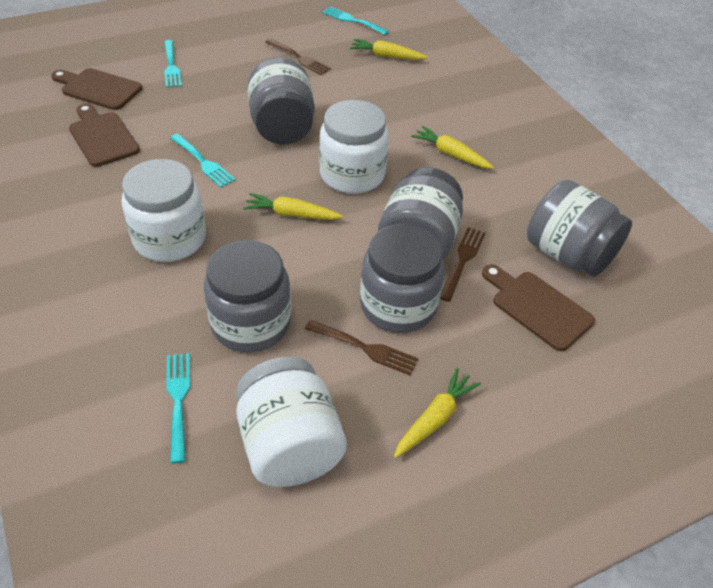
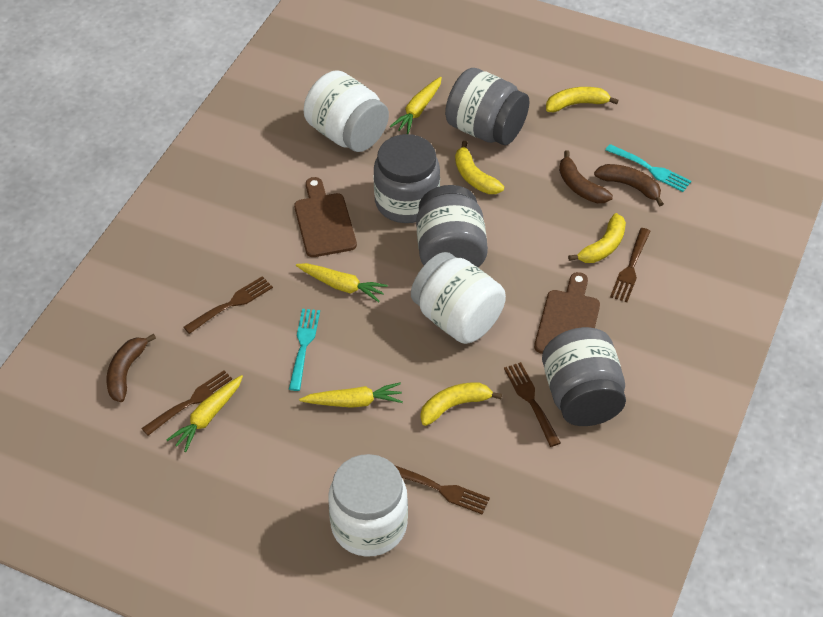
brown banana: none = 0 -> [107,334,156,402] [559,150,613,203] [594,164,664,206] = 3
brown cutting board: [51,68,142,110] [69,104,140,167] [482,264,595,351] = 3 -> [294,177,357,257] [534,272,600,354] = 2
brown fork: [265,38,331,75] [305,320,419,376] [440,227,486,302] = 3 -> [141,370,232,436] [184,276,273,334] [395,465,490,514] [504,362,561,447] [610,228,651,302] = 5
grey jar: [204,240,291,353] [248,57,315,144] [360,224,445,333] [378,167,463,260] [527,180,632,277] = 5 -> [373,134,440,223] [416,185,488,267] [445,68,529,145] [542,327,626,426] = 4
turquoise fork: [164,40,182,88] [166,353,190,463] [170,134,235,187] [322,6,389,35] = 4 -> [289,309,320,391] [606,144,691,192] = 2
yellow banana: none = 0 -> [420,382,502,426] [455,141,504,194] [546,87,619,112] [568,213,626,263] = 4

